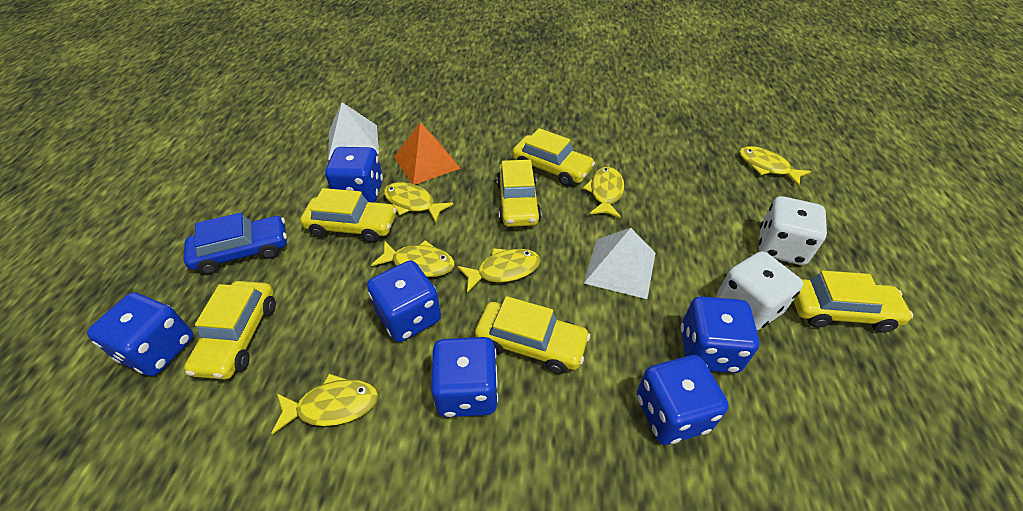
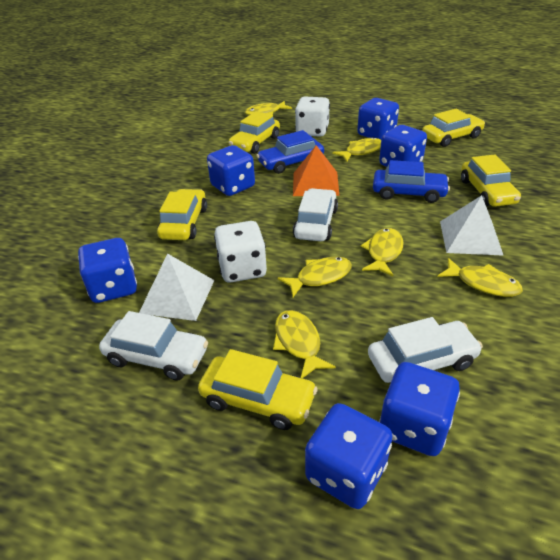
blue car: [183,212,287,274] = 1 -> [256,130,324,174] [373,160,450,203] = 2
white car: none = 0 -> [99,311,208,381] [293,188,338,241] [368,317,483,383] = 3
yellow car: [184,281,276,379] [300,188,397,243] [475,296,590,374] [496,160,541,227] [512,128,595,186] [793,271,913,333] = 6 -> [157,189,207,240] [198,349,318,430] [229,111,280,154] [422,109,485,147] [461,155,521,207] = 5

